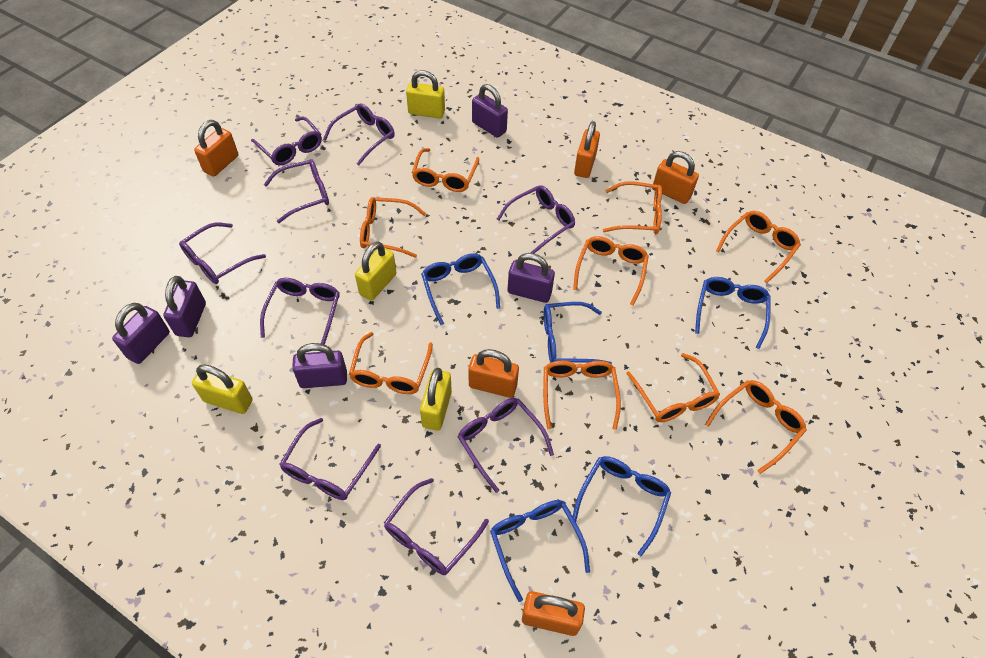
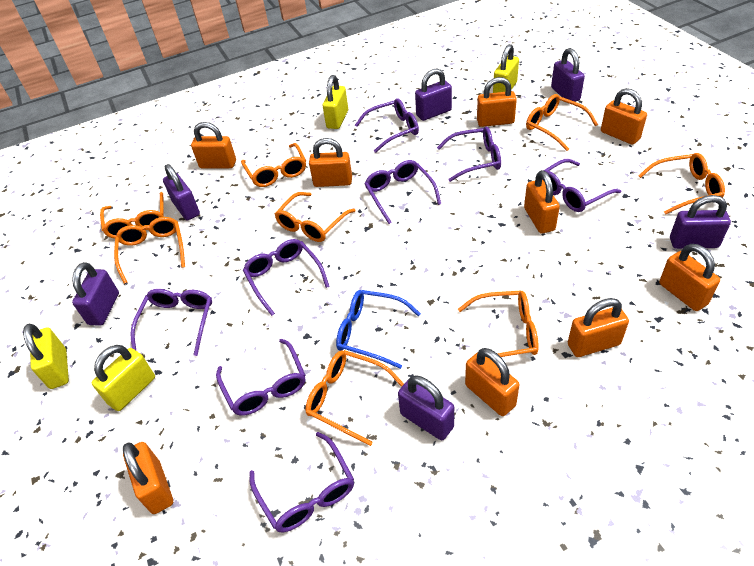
blue glasses: [421,253,500,325] [490,500,590,602] [544,302,612,364] [573,456,671,556] [695,277,771,349] = 5 -> [336,290,421,369] = 1
orange glasses: [349,332,433,394] [360,197,426,258] [412,148,479,192] [543,361,621,430] [573,236,649,306] [603,181,662,234] [626,353,720,423] [705,380,807,474] [716,211,801,283] = 9 -> [100,192,164,239] [114,217,185,284] [241,143,306,187] [275,192,356,242] [305,350,404,446] [458,291,538,357] [526,94,598,151] [638,153,725,215] = 8
orange padlock: [194,120,238,177] [469,349,519,398] [522,591,585,636] [574,121,600,178] [652,151,699,204] = 5 -> [123,442,173,514] [191,122,236,168] [309,138,352,187] [465,348,519,416] [477,77,517,127] [524,170,560,234] [568,298,629,357] [601,88,647,145] [659,244,720,311] = 9
purple glasses: [179,222,266,284] [251,116,322,165] [260,278,340,345] [264,159,329,223] [280,418,381,500] [323,103,395,166] [384,478,489,575] [458,398,554,493] [497,185,575,254] = 9 -> [130,289,212,356] [216,339,305,416] [243,239,330,316] [249,432,354,532] [355,98,419,153] [364,160,441,224] [437,127,501,182] [542,159,621,212] = 8
purple padlock: [112,303,170,364] [163,276,206,337] [292,343,347,388] [472,84,508,138] [508,253,555,303] = 5 -> [72,262,119,326] [163,164,200,220] [398,375,454,440] [415,69,452,121] [551,48,585,102] [670,195,731,249] = 6

